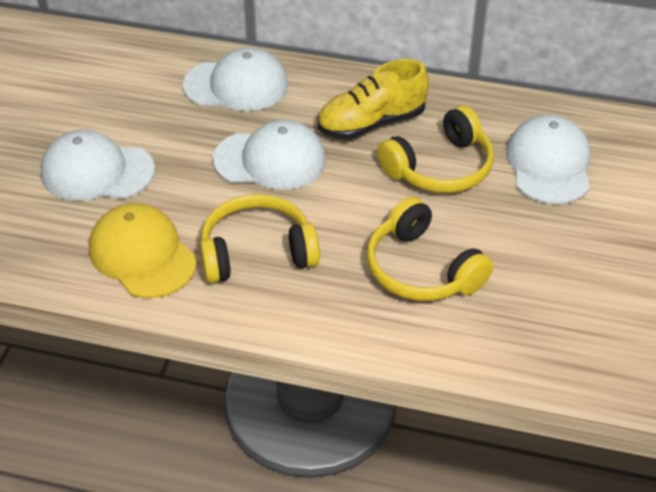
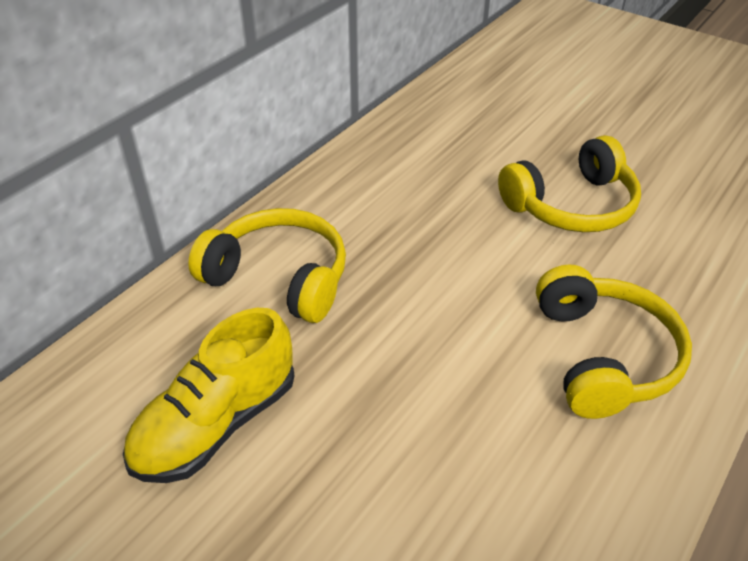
white cap: [41,130,155,201] [183,47,288,111] [213,120,326,190] [506,115,590,204] = 4 -> none = 0
yellow cap: [89,203,197,298] = 1 -> none = 0

